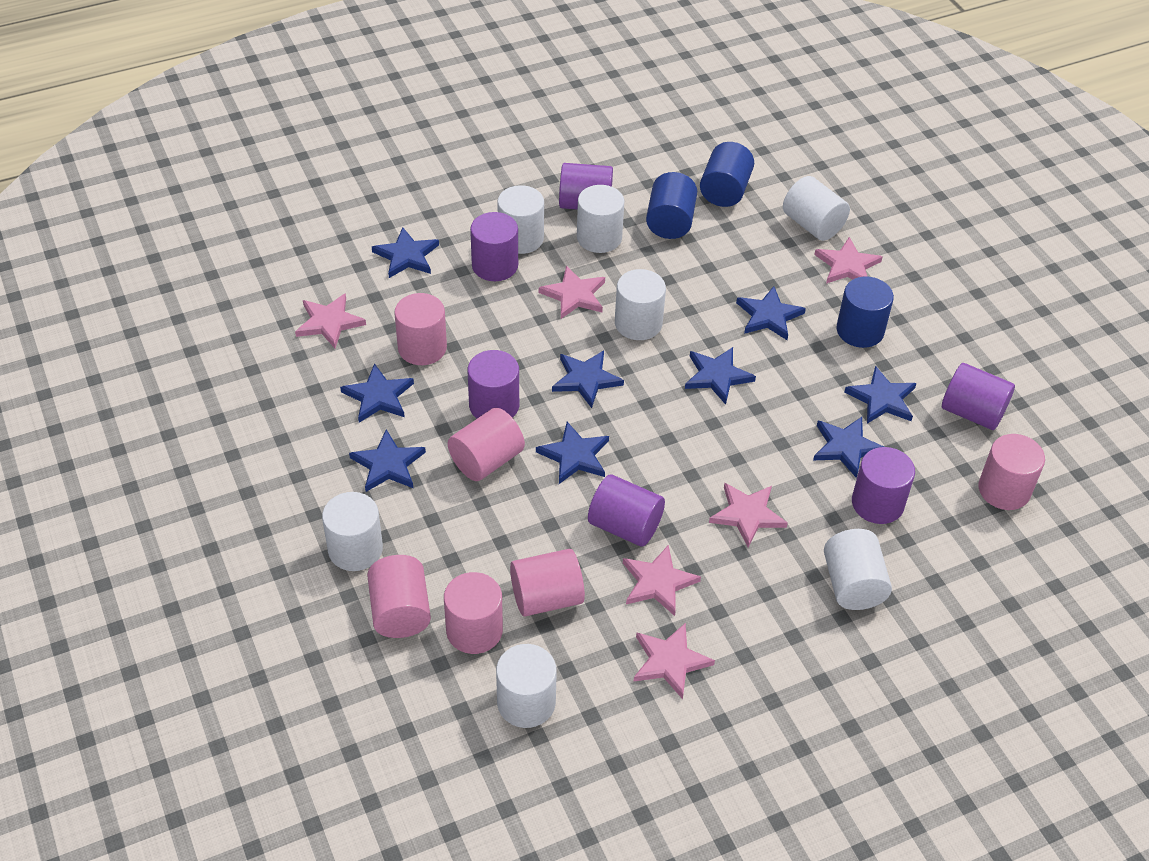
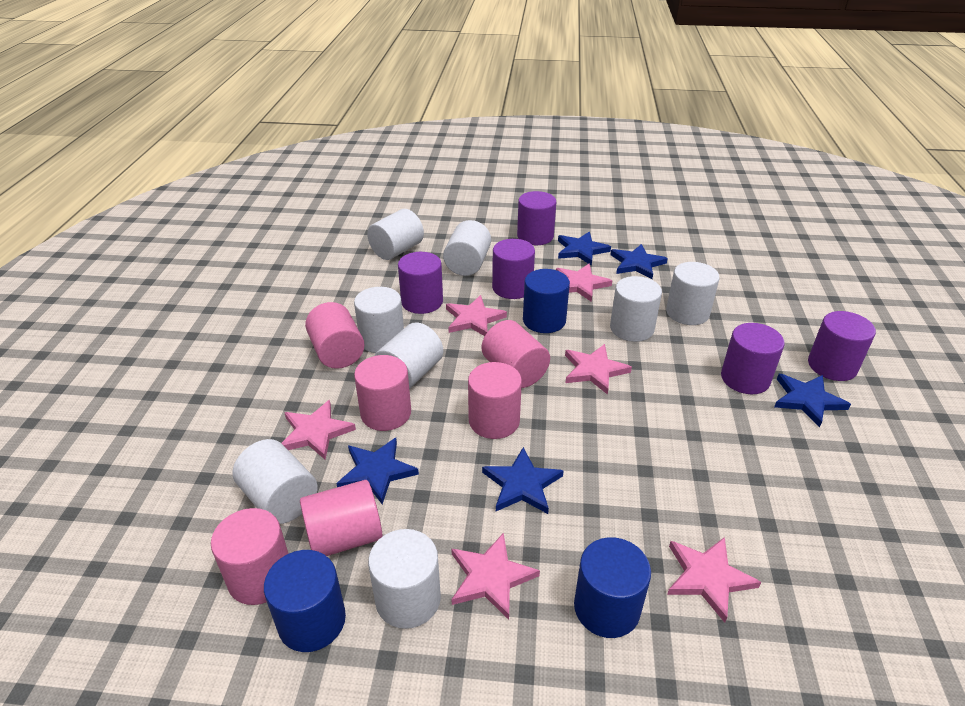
blue star: [340,363,414,423] [349,429,426,492] [372,227,439,278] [536,422,609,484] [552,351,624,408] [685,347,756,405] [736,286,806,340] [813,417,884,478] [845,366,916,424] = 9 -> [336,438,419,504] [482,447,564,514] [558,232,611,266] [610,244,668,279] [774,374,851,428] = 5
purple cylinder: [468,350,519,419] [470,212,518,281] [559,163,613,210] [588,474,665,547] [852,447,915,524] [942,363,1015,430] = 6 -> [398,252,443,314] [492,239,535,299] [517,191,556,245] [721,323,785,394] [808,311,876,381] = 5
white cylinder: [322,492,383,571] [496,644,557,728] [497,185,544,254] [577,185,624,253] [615,269,666,340] [783,176,850,241] [824,529,892,610] = 7 -> [233,439,318,524] [354,287,404,353] [367,209,424,260] [368,529,441,629] [375,322,443,389] [443,220,491,276] [610,276,662,342] [666,262,720,325] = 8

